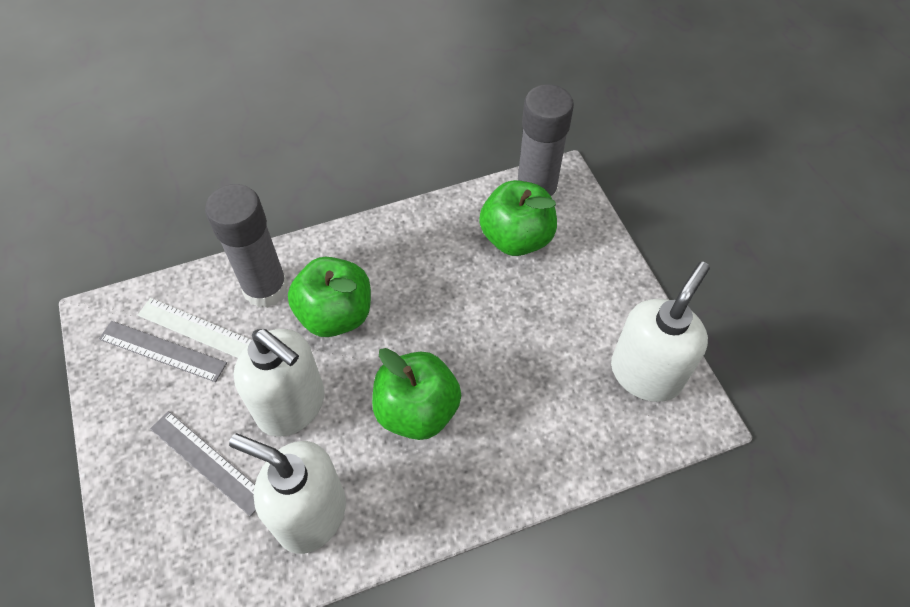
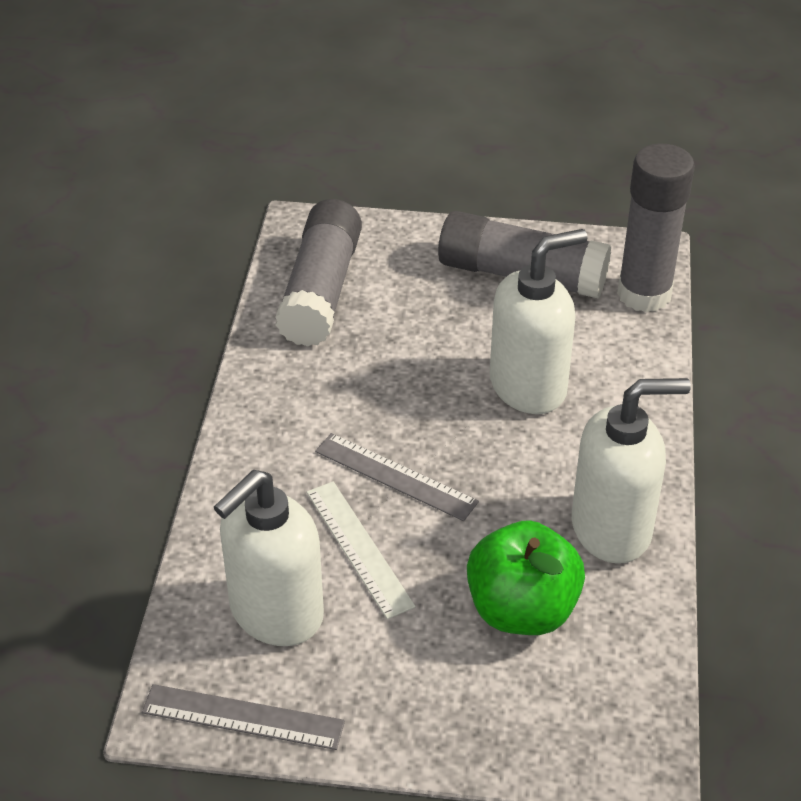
green apple: [288,257,371,337] [372,348,461,440] [479,180,557,256] = 3 -> [467,520,585,635] = 1
grey glue stick: [205,184,288,308] [518,84,574,200] = 2 -> [276,199,362,347] [438,211,611,298] [617,144,695,313] = 3

